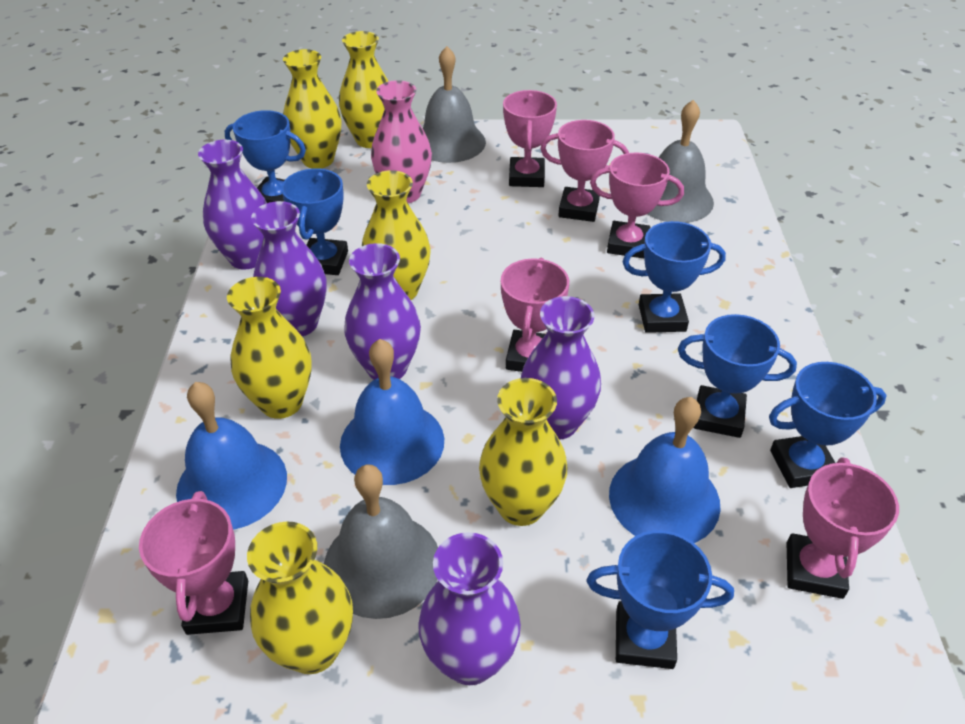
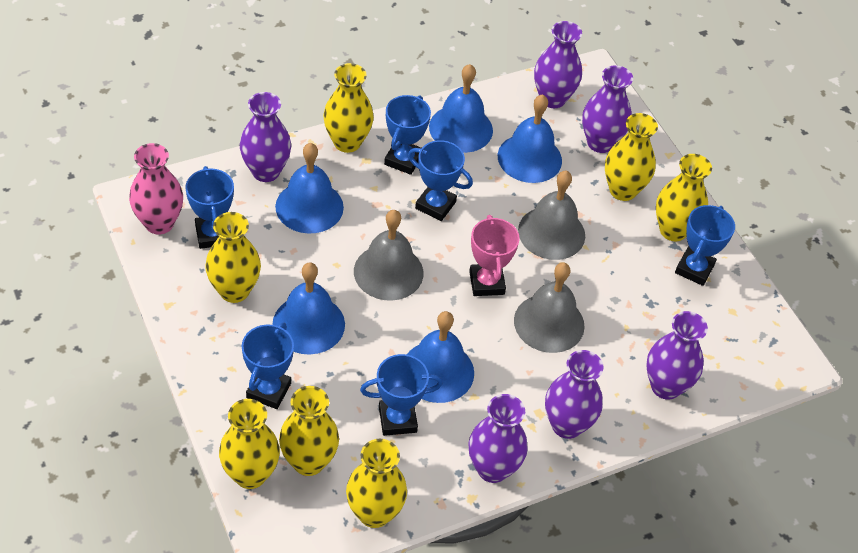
blue bell: [176,382,287,530] [340,339,444,485] [609,397,721,543] = 3 -> [272,262,345,355] [275,143,344,234] [407,311,474,403] [429,64,493,153] [498,94,562,183] = 5
pink trophy: [139,491,248,635] [501,258,569,372] [503,90,557,187] [540,120,629,222] [590,153,684,258] [787,457,899,599] = 6 -> [469,215,520,296] = 1
purple vase: [198,140,267,270] [251,201,327,336] [344,243,421,380] [418,532,521,685] [521,296,601,440] = 5 -> [240,92,291,182] [468,394,528,483] [534,21,582,108] [545,350,604,439] [582,65,633,153] [646,311,708,400] = 6
yellow vase: [227,277,312,419] [247,522,353,674] [283,49,341,169] [339,31,389,148] [362,170,431,300] [479,378,567,526] = 6 -> [205,212,261,303] [219,399,280,489] [279,386,339,476] [323,63,374,153] [346,439,407,528] [605,113,658,201] [656,154,712,241] = 7

